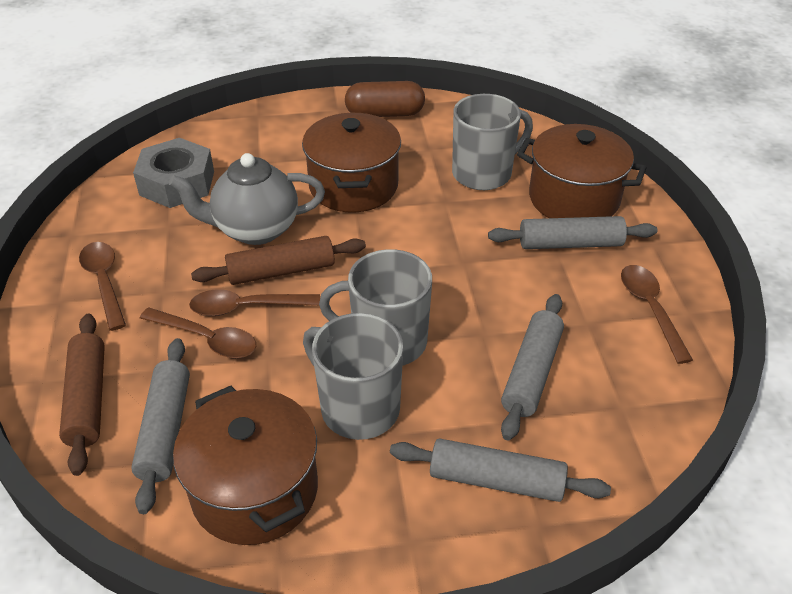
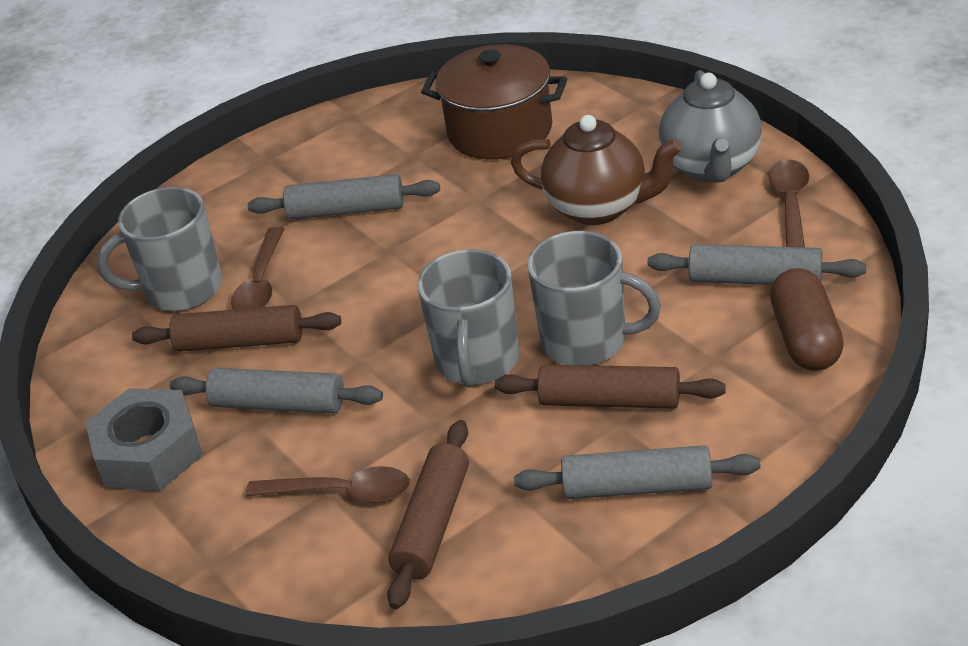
brown pot: [173,386,318,545] [302,113,401,213] [517,124,647,218] = 3 -> [421,44,567,160] = 1
brown rolling pin: [59,314,105,476] [191,236,366,285] = 2 -> [132,305,341,352] [387,420,469,609] [495,365,726,409] = 3
brown spoon: [79,242,126,331] [140,308,256,358] [189,289,320,316] [621,265,693,364] = 4 -> [231,227,284,310] [246,466,410,503] [769,159,809,247] = 3
brown teapot: none = 0 -> [511,115,682,225] = 1

